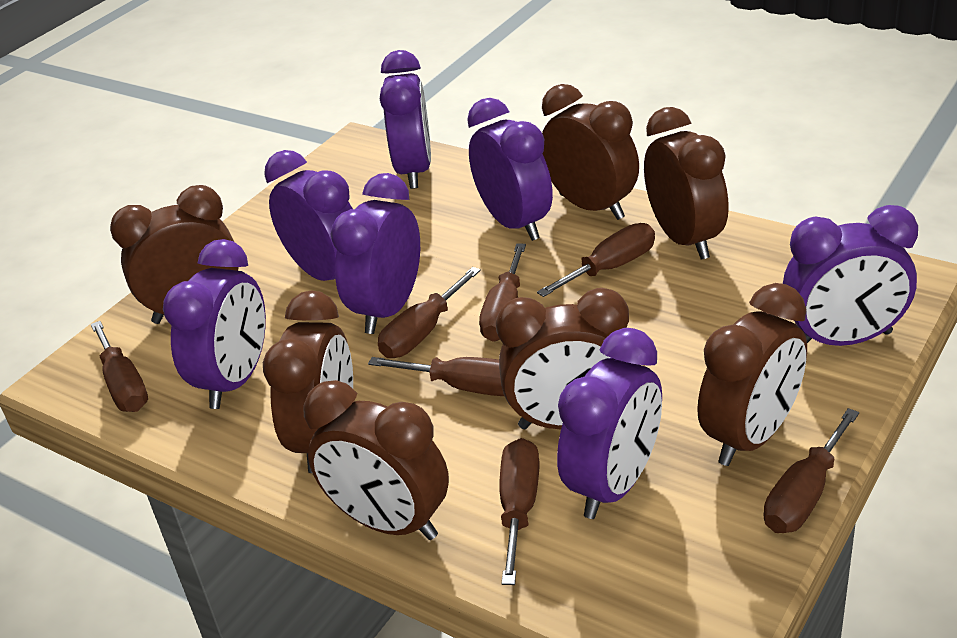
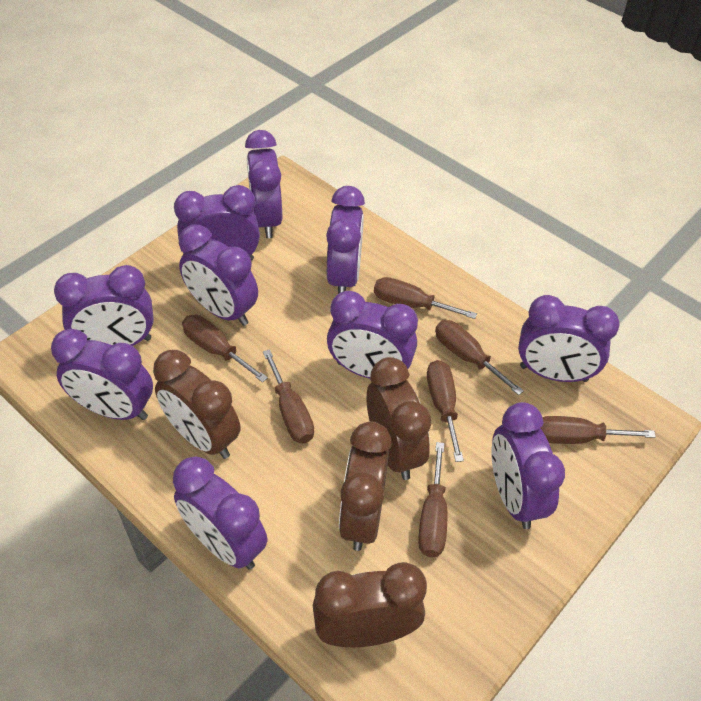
brown clock: [110,185,239,324] [263,290,353,473] [303,380,449,540] [496,288,629,429] [542,84,639,220] [644,107,729,260] [697,283,807,466] = 7 -> [153,350,241,459] [313,562,427,647] [339,422,392,551] [367,357,431,480] = 4
purple clock: [163,239,266,409] [264,150,353,281] [330,173,420,334] [380,50,431,189] [467,98,553,241] [557,328,662,519] [783,205,918,346] = 7 -> [51,329,153,420] [54,265,154,346] [173,456,268,570] [174,185,260,261] [179,225,258,326] [245,130,282,238] [326,186,365,294] [327,291,418,378] [491,402,565,529] [518,295,620,382] = 10

